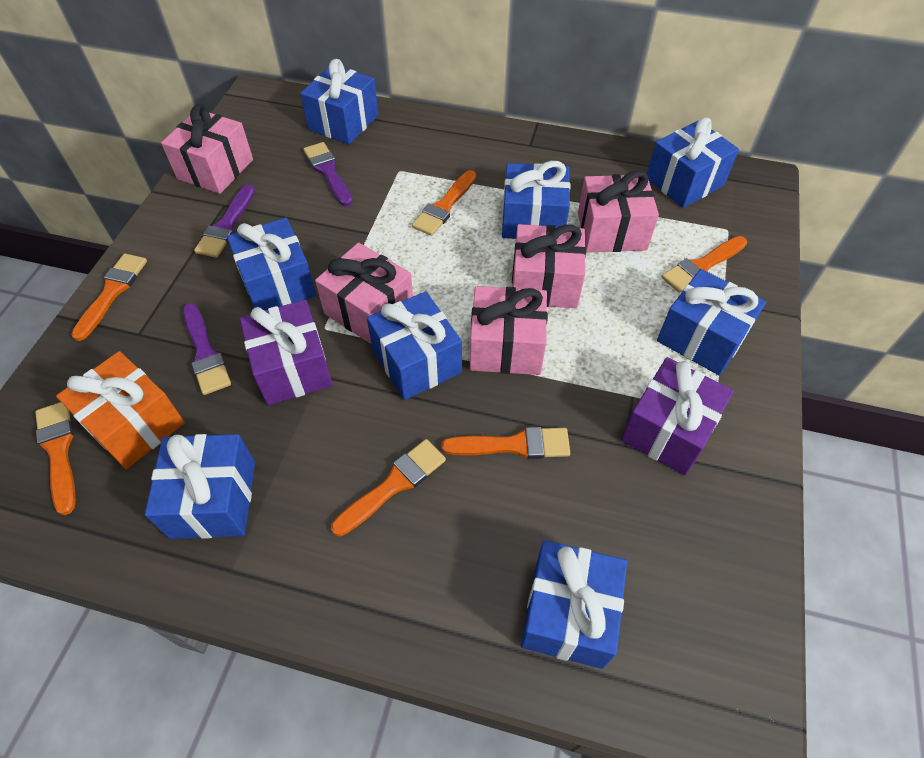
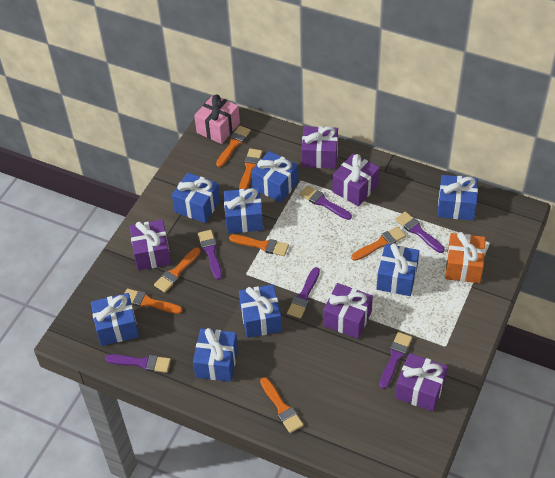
orange brush: [35,402,76,515] [71,253,147,341] [331,439,446,537] [412,170,476,236] [441,427,570,459] [661,236,747,293] = 6 -> [124,288,183,314] [154,247,201,293] [216,125,251,167] [229,234,289,256] [239,148,262,189] [260,377,304,433] [351,226,406,261] = 7
pink gift: [161,104,253,194] [315,243,413,344] [470,286,548,375] [512,224,586,308] [578,170,659,252] = 5 -> [194,94,240,144] = 1
purple brush: [183,303,231,395] [194,184,255,258] [303,142,353,206] = 3 -> [105,354,171,373] [198,230,222,280] [287,267,320,319] [300,186,352,220] [379,332,412,389] [395,212,445,253] = 6
purple gift: [240,300,333,405] [621,357,734,475] = 2 -> [130,220,171,271] [301,126,338,169] [323,283,373,339] [332,154,380,206] [395,353,448,412] = 5

